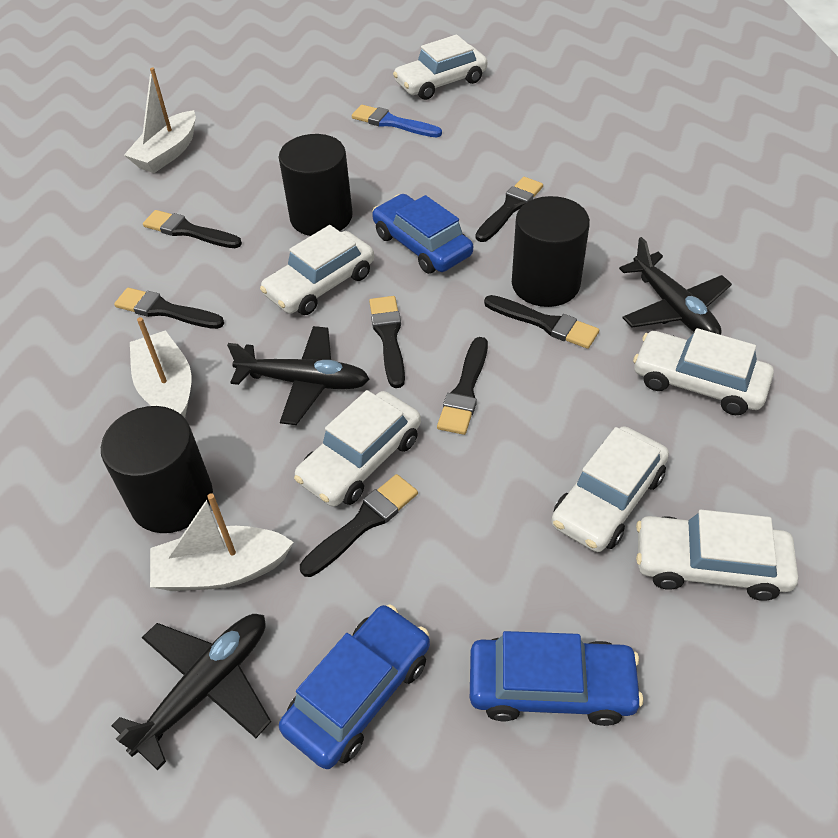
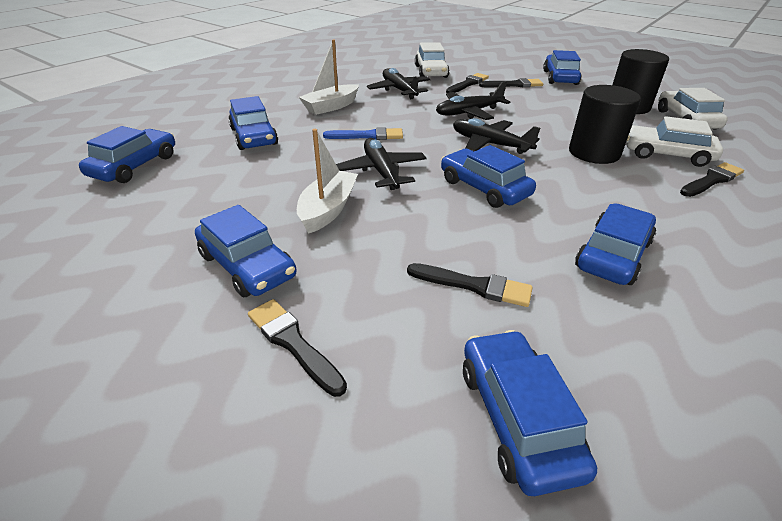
black brush: [114,288,224,329] [143,210,242,248] [300,474,418,577] [369,296,405,388] [437,337,488,435] [476,177,543,242] [484,295,599,349] = 7 -> [248,299,347,397] [407,263,533,307] [446,73,489,93] [479,78,543,87] [680,162,744,197] = 5
black cylinder: [101,406,213,533] [279,134,353,236] [512,196,590,307] = 3 -> [569,85,641,164] [613,49,669,114] = 2
black plane: [111,614,271,770] [227,326,369,425] [619,237,732,335] = 3 -> [336,138,427,190] [367,68,430,99] [436,81,510,120] [453,118,540,154] = 4
blue car: [279,604,430,769] [372,194,473,274] [470,631,643,726] = 3 -> [79,126,175,183] [195,205,297,297] [228,96,278,150] [441,145,536,208] [463,330,597,496] [543,50,581,85] [575,204,656,285] = 7
white boat: [124,67,196,173] [130,317,192,418] [150,493,294,591] = 3 -> [297,129,358,234] [299,39,359,115] = 2
white car: [260,225,374,315] [294,390,421,507] [393,35,487,100] [551,426,669,552] [633,328,774,415] [636,510,798,601] = 6 -> [415,42,449,78] [626,116,723,167] [658,88,728,129] = 3

